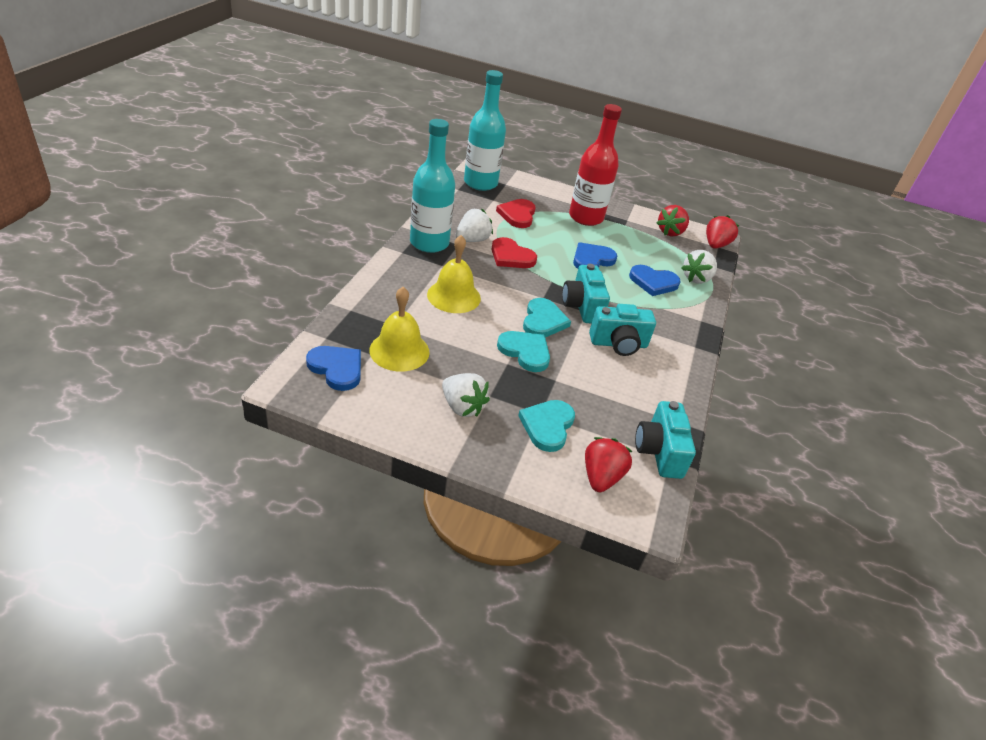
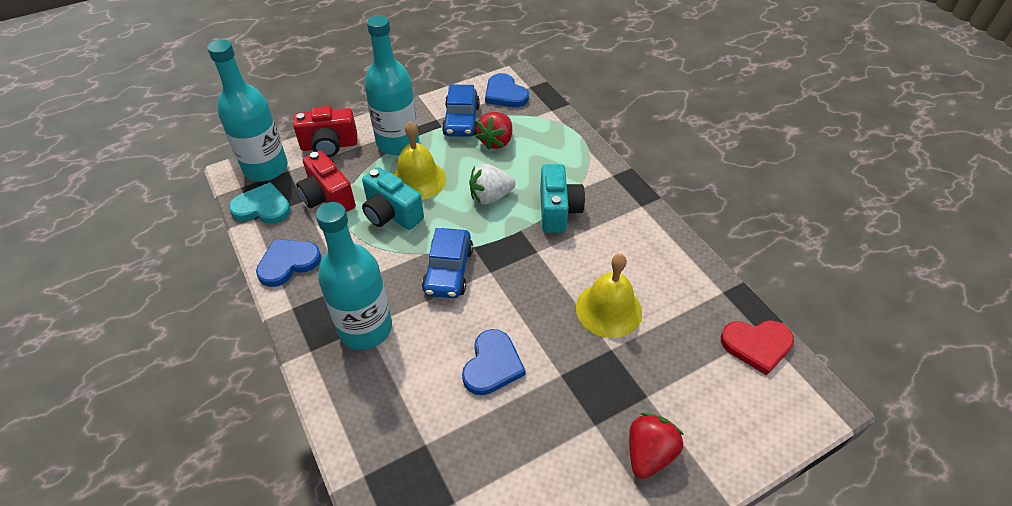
blue car: none = 0 -> [422,228,473,298] [442,85,480,137] = 2
red bottle: [569,104,622,226] = 1 -> none = 0
red camera: none = 0 -> [293,106,357,157] [296,150,356,212] = 2
red heart: [491,237,537,268] [496,199,536,228] = 2 -> [721,320,794,375] = 1
red strawberry: [585,437,633,492] [657,205,689,236] [706,215,739,249] = 3 -> [476,112,512,150] [629,413,684,479] = 2
turquoise bottle: [410,119,455,253] [464,70,506,191] = 2 -> [207,39,288,181] [316,202,392,350] [365,15,419,155] = 3
turquoise camera: [562,264,610,323] [589,304,656,356] [635,401,696,479] = 3 -> [362,167,424,230] [540,164,585,233] = 2
turquoise heart: [497,331,550,372] [518,400,575,452] [523,298,571,337] = 3 -> [229,182,291,224] = 1
white strawberry: [442,373,490,417] [455,209,493,242] [681,250,717,284] = 3 -> [469,164,516,205] = 1

